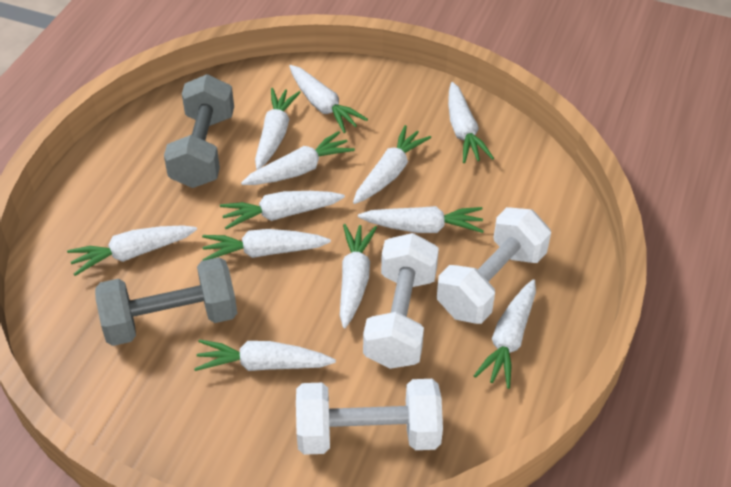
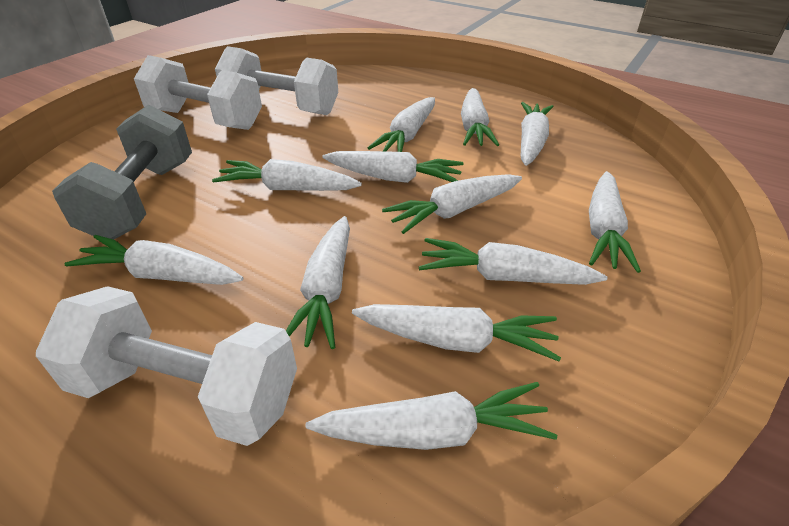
grey dumbbell: [95,257,237,346] [164,74,234,188] = 2 -> [52,105,192,240] = 1

